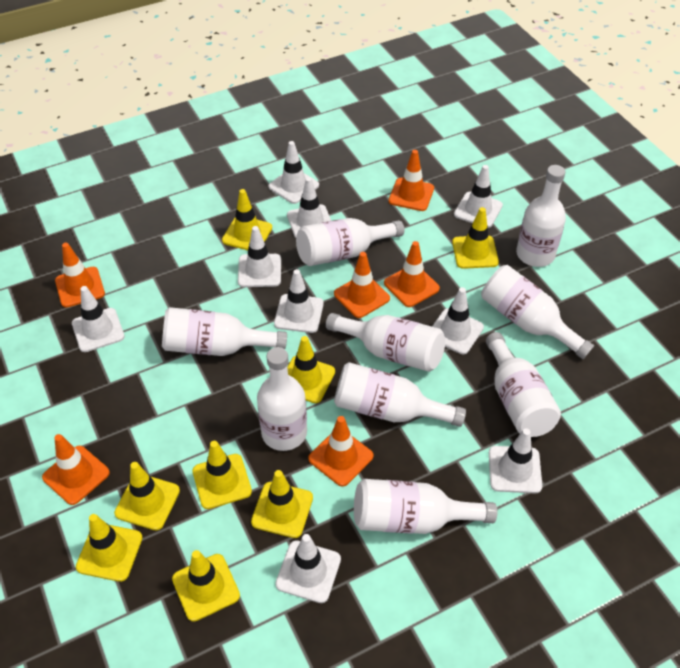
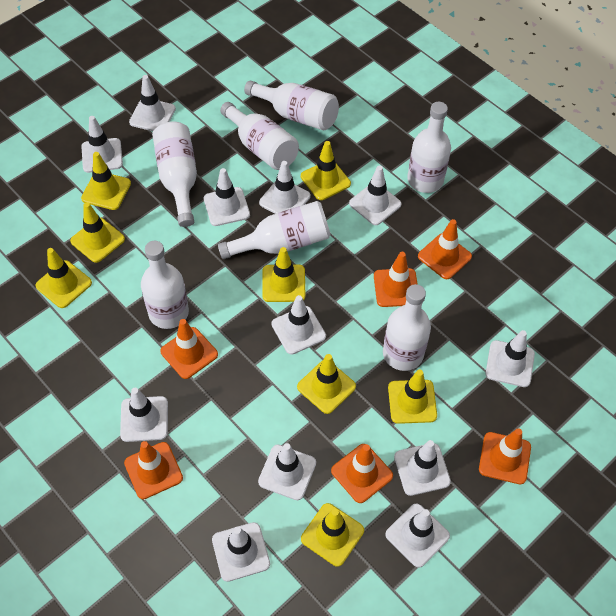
white bottle: [162,307,287,356] [257,347,307,451] [296,218,404,266] [326,313,445,372] [334,362,466,427] [354,479,497,534] [481,265,594,359] [486,332,561,437] [516,165,566,267] = 9 -> [141,241,189,329] [152,122,197,227] [218,201,331,259] [220,102,299,170] [244,80,339,130] [383,284,431,371] [407,102,451,193] = 7
white traffic cone: [72,286,125,352] [238,226,281,287] [268,141,319,204] [274,269,324,333] [275,534,341,603] [287,177,331,238] [432,287,484,354] [454,165,503,228] [489,428,542,493] = 9 -> [81,116,123,173] [120,388,168,442] [129,75,176,131] [204,168,250,226] [212,522,270,582] [258,443,316,500] [259,161,310,214] [271,295,326,354] [349,165,402,225] [385,503,450,568] [394,440,451,496] [485,330,535,387] = 12

